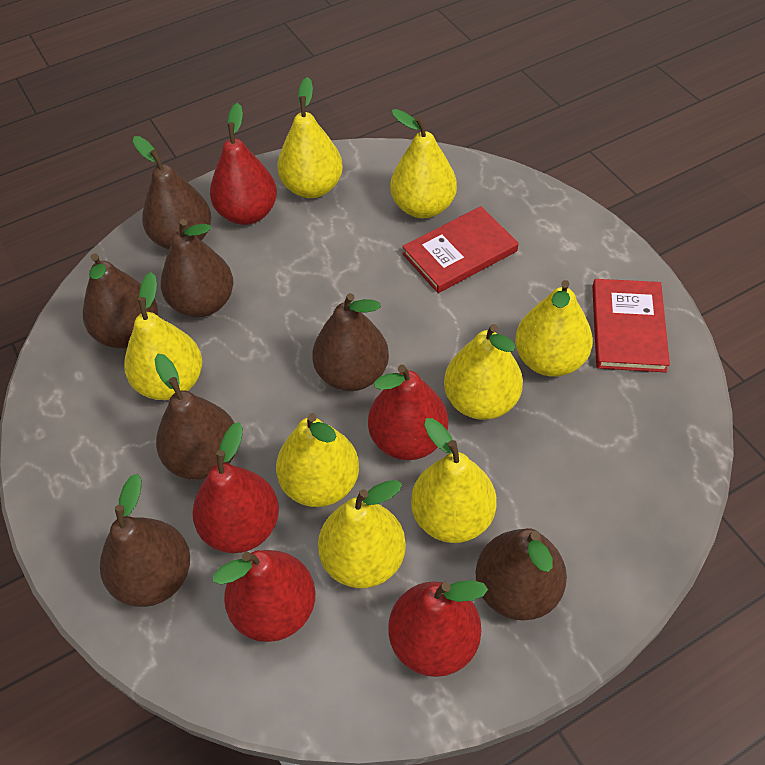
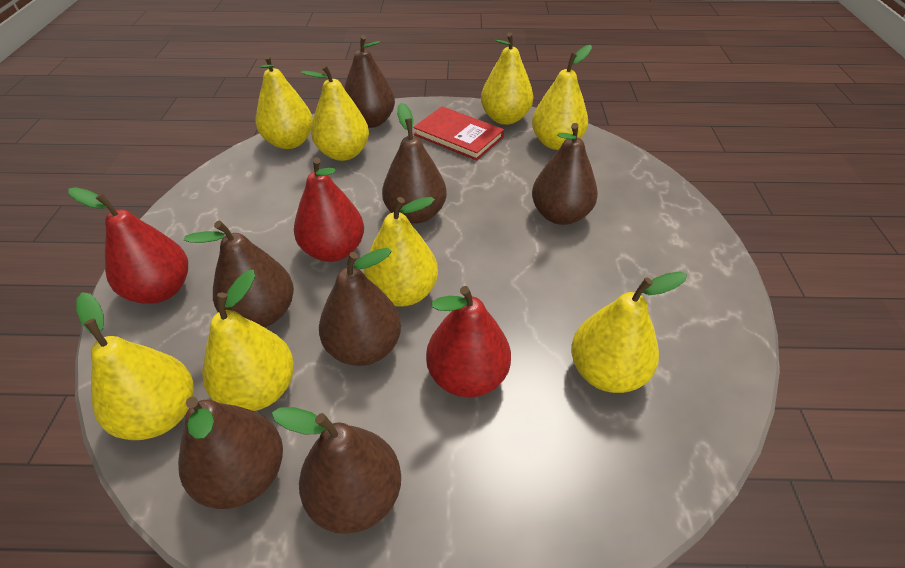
red book: [402,206,519,293] [592,279,670,372] = 2 -> [413,106,504,161] = 1
red pear: [192,422,279,553] [210,103,277,225] [213,550,315,642] [368,364,448,460] [389,580,488,677] = 5 -> [68,187,188,304] [294,157,364,262] [426,286,511,397] = 3

